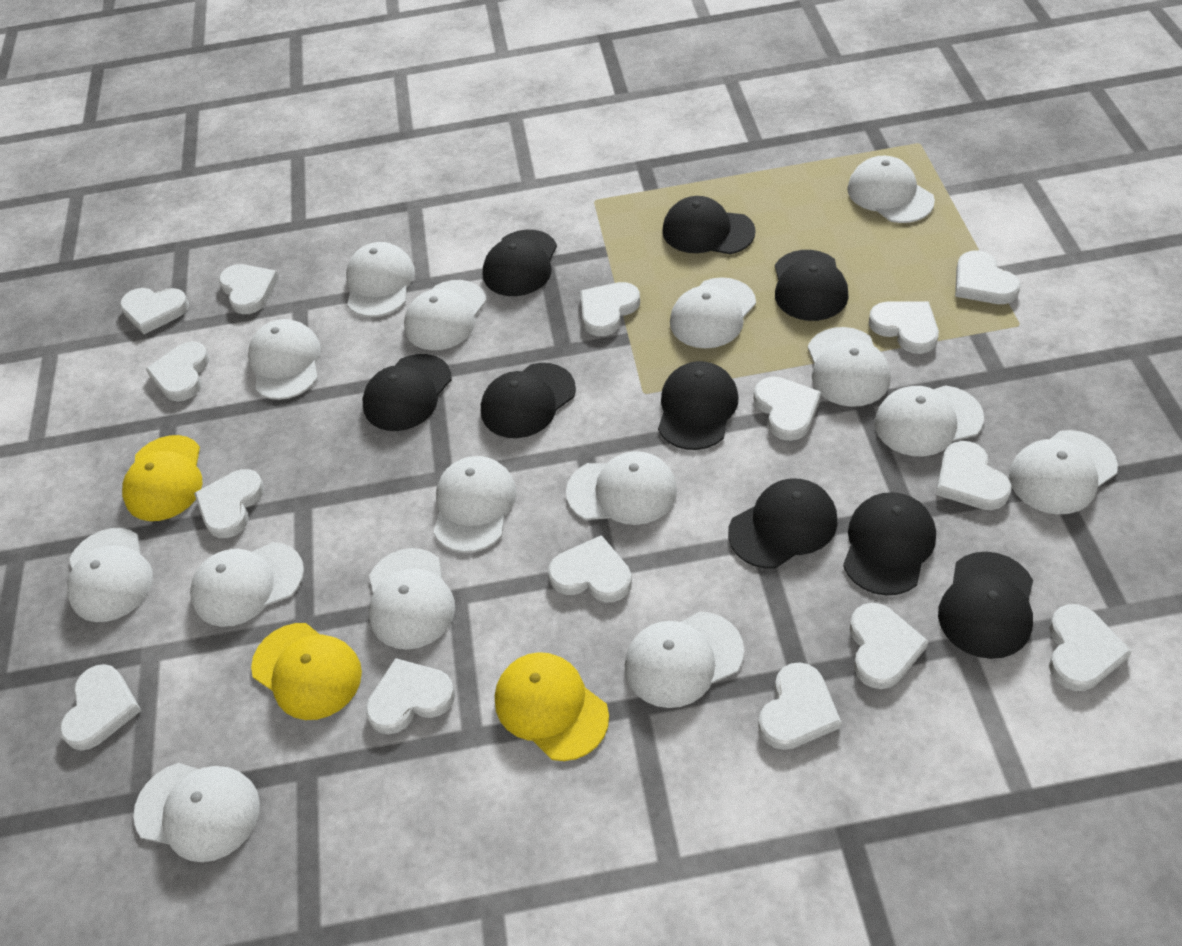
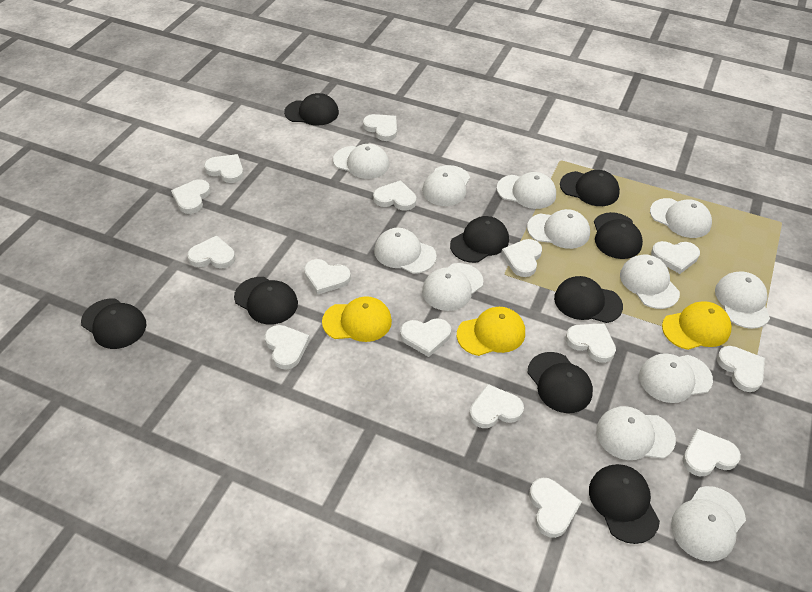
white cap: [67,528,153,622] [133,763,260,862] [190,542,304,627] [248,319,321,400] [346,242,415,317] [369,548,455,650] [404,280,486,350] [433,456,516,553] [566,451,677,525] [625,612,744,708] [670,277,756,348] [808,327,891,407] [847,156,935,223] [875,385,984,456] [1009,430,1118,514] = 15 -> [333,144,389,179] [374,228,437,274] [422,165,470,206] [422,263,483,311] [497,172,556,209] [527,209,590,249] [596,406,676,460] [620,255,680,309] [639,353,713,403] [650,198,712,238] [671,486,746,562] [715,271,770,329] = 12

